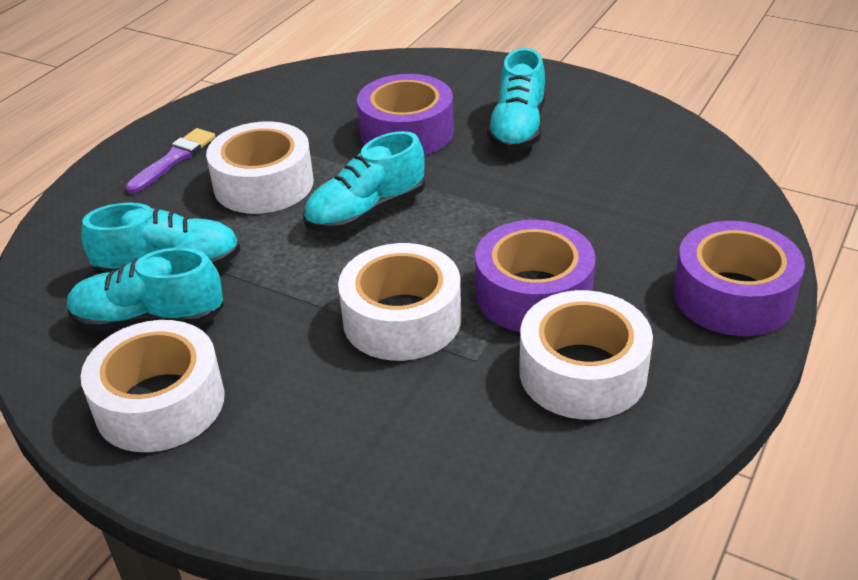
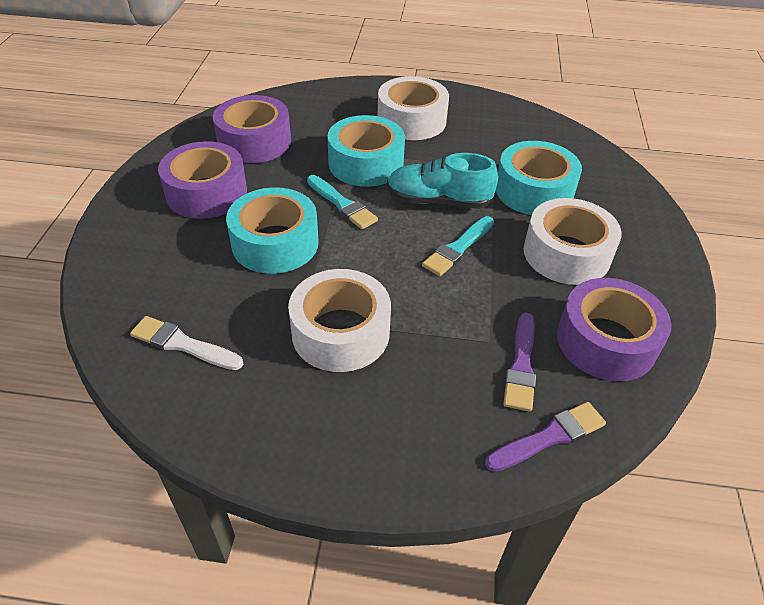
purple brush: [125,128,215,194] = 1 -> [485,402,606,472] [503,313,536,412] = 2
turquoise brush: none = 0 -> [307,175,378,229] [422,216,494,276] = 2
turquoise shoe: [67,248,224,331] [81,203,241,274] [303,131,425,233] [487,48,545,151] = 4 -> [387,153,498,209] = 1
turquoise tape: none = 0 -> [226,187,319,274] [327,115,405,187] [496,141,582,215] = 3
white brush: none = 0 -> [130,316,244,370] = 1
white tape: [81,320,225,452] [206,121,314,214] [338,243,461,361] [519,290,653,420] = 4 -> [288,269,391,372] [378,76,449,140] [524,198,622,285] = 3

